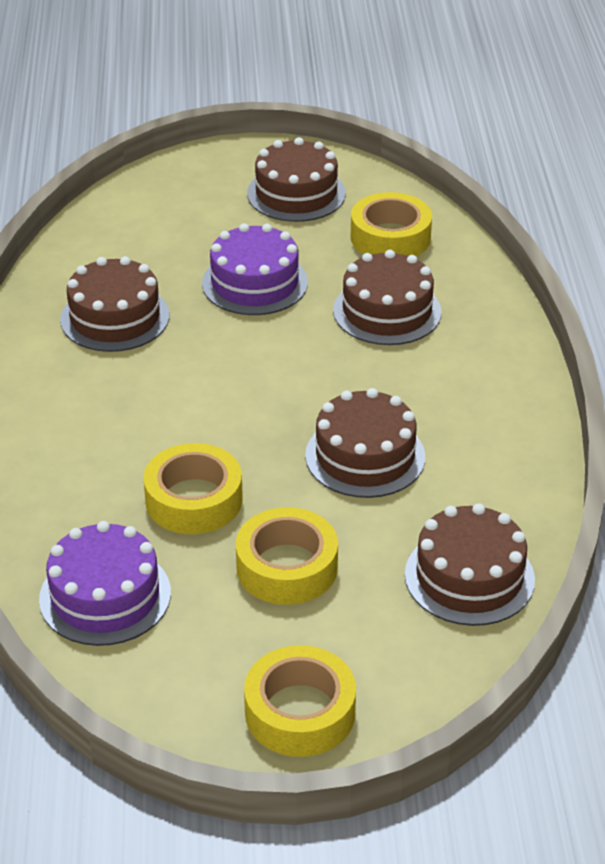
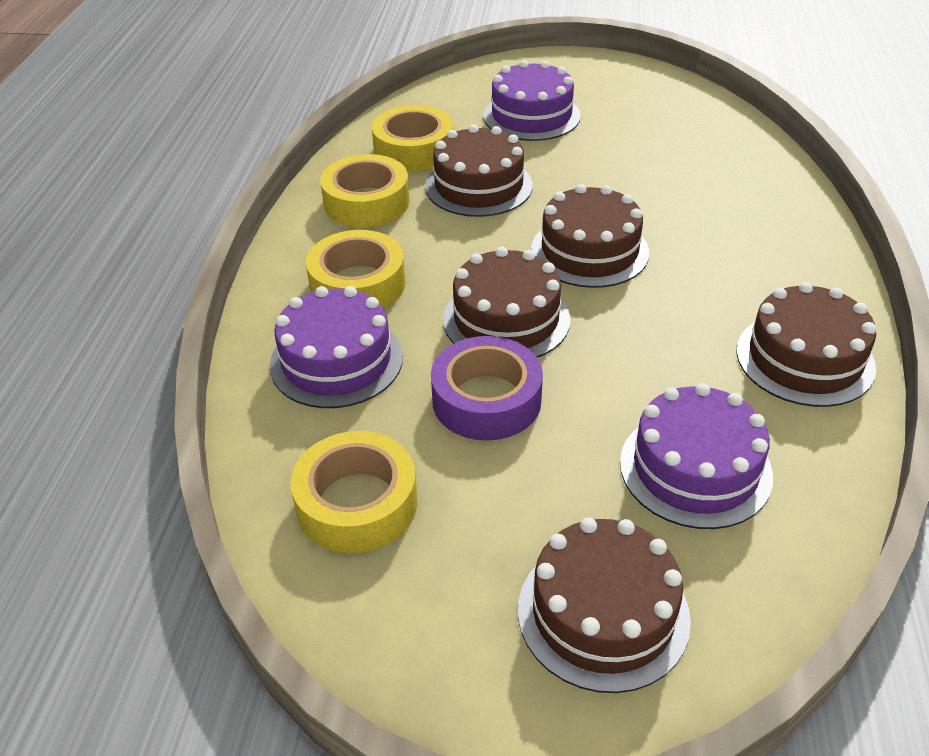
purple cake: [39,521,171,646] [202,223,308,315] = 2 -> [270,286,403,408] [483,60,581,141] [620,383,773,529] = 3
purple tape: none = 0 -> [431,336,543,441] = 1

